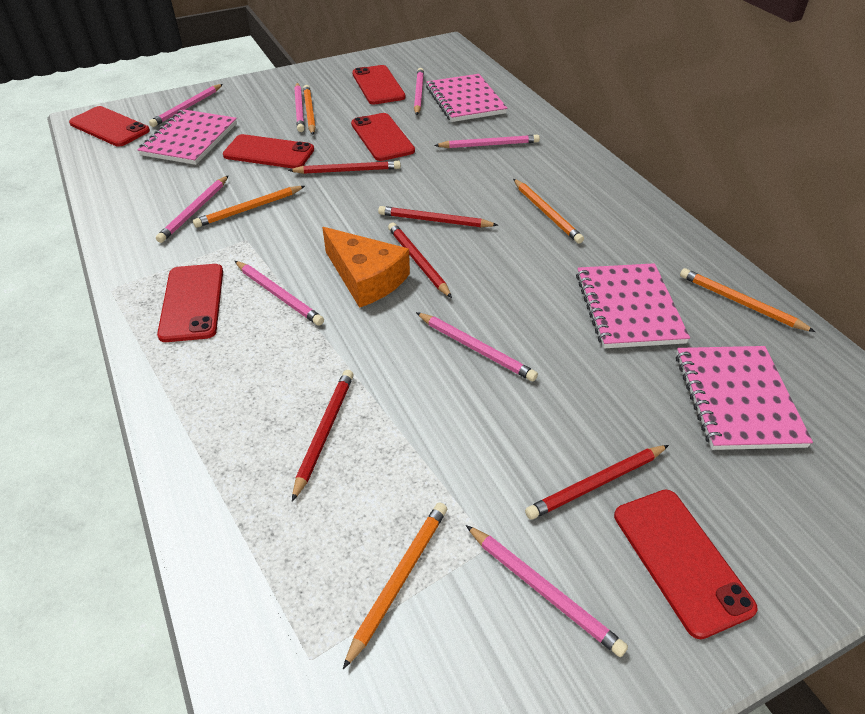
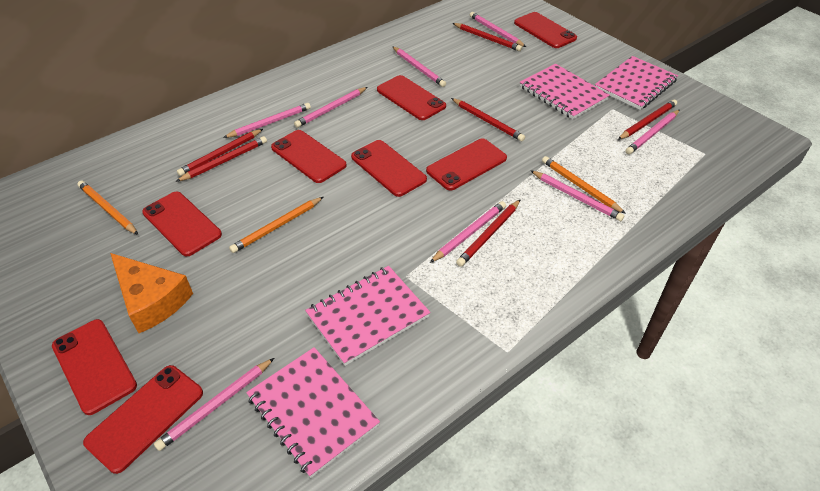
orange pencil: [193,186,305,228] [303,85,316,135] [343,502,447,669] [513,179,584,244] [680,268,815,332] = 5 -> [77,181,138,235] [229,197,323,253] [542,156,626,214] = 3
red pencil: [288,161,401,174] [292,370,354,502] [378,206,498,227] [388,222,452,298] [525,445,669,520] = 5 -> [176,136,267,182] [177,129,263,176] [451,98,525,141] [453,23,522,51] [456,199,521,267] [618,100,677,140] = 6
red phone: [69,106,150,147] [157,264,223,342] [223,134,314,169] [351,113,415,161] [352,65,406,104] [614,490,758,639] = 6 -> [52,319,137,415] [83,365,203,474] [142,192,222,256] [271,130,347,183] [351,140,427,197] [377,75,446,120] [426,138,507,191] [514,12,577,48] = 8

